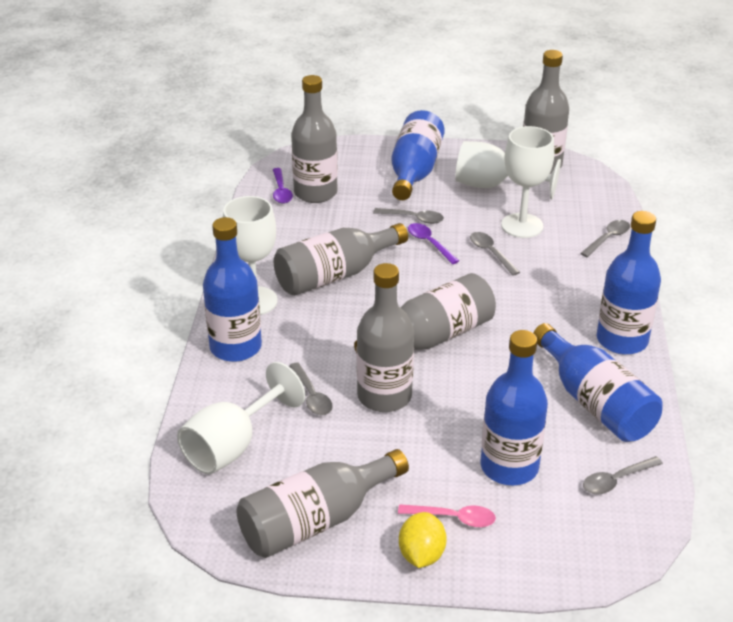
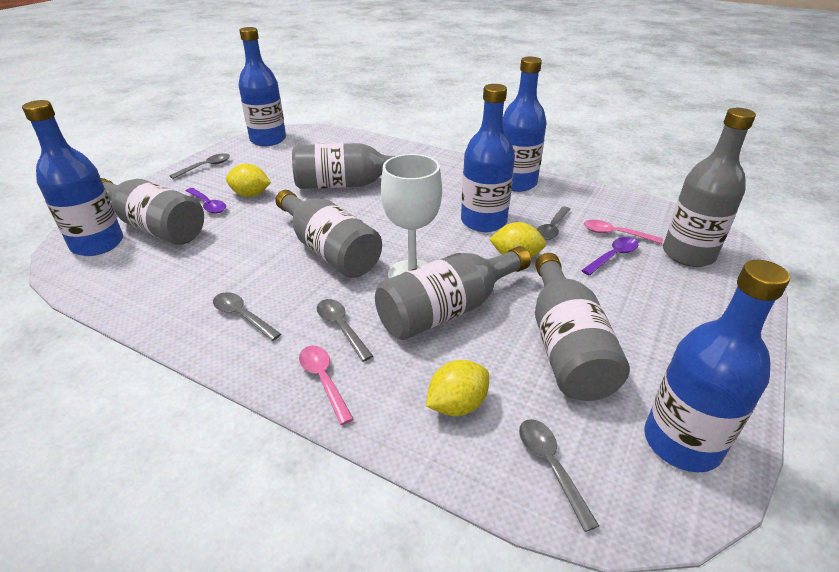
pink spoon: [398,504,496,527] = 1 -> [299,345,354,425] [584,220,663,244] = 2
white goblet: [177,362,305,474] [223,196,278,315] [455,141,561,199] [501,126,554,238] = 4 -> [381,154,442,279] = 1
yellow lemon: [399,512,447,568] = 1 -> [226,164,271,197] [426,360,489,416] [489,222,546,258] = 3

